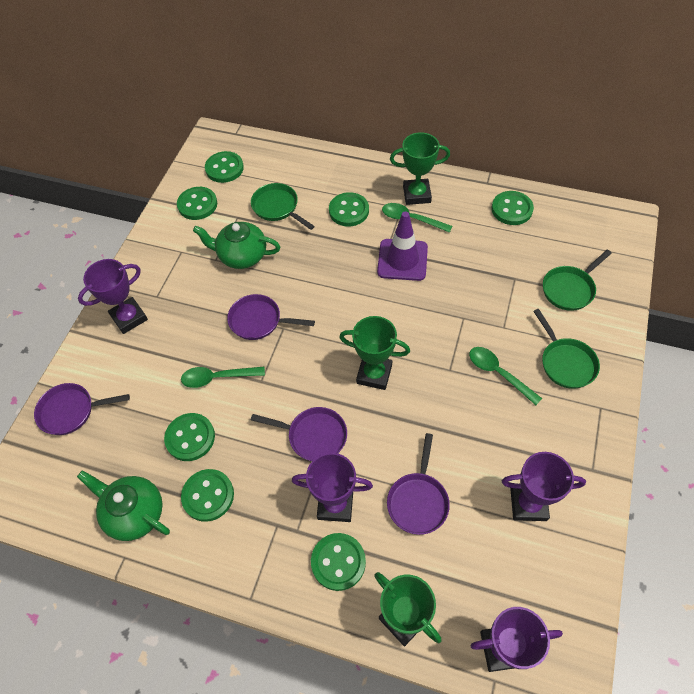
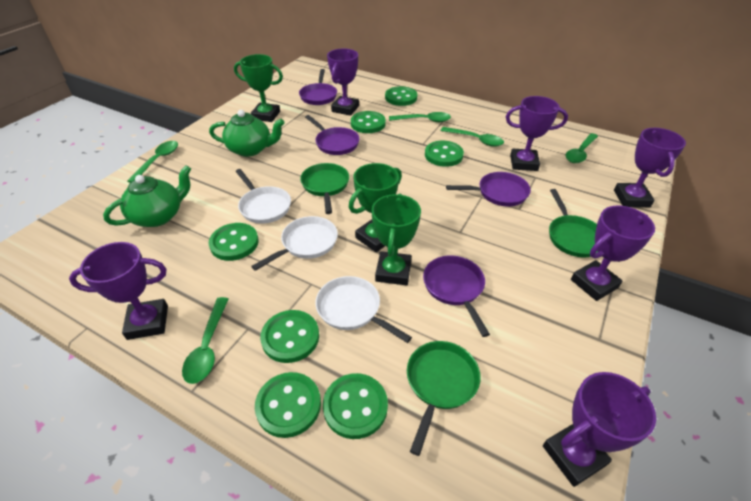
green spoon: [181,367,265,388] [382,203,452,233] [469,347,542,405] = 3 -> [127,141,178,183] [182,297,228,384] [389,112,451,122] [440,127,504,147] [566,133,598,163] = 5
purple traffic cone: [377,211,428,281] = 1 -> none = 0
purple trophy: [78,259,148,334] [292,453,373,522] [470,607,563,672] [502,452,586,521] = 4 -> [69,242,168,340] [327,48,359,116] [506,96,568,171] [543,372,656,487] [571,206,655,301] [614,128,686,207] = 6
white pan: none = 0 -> [235,169,291,224] [251,216,338,271] [316,276,412,343] = 3

